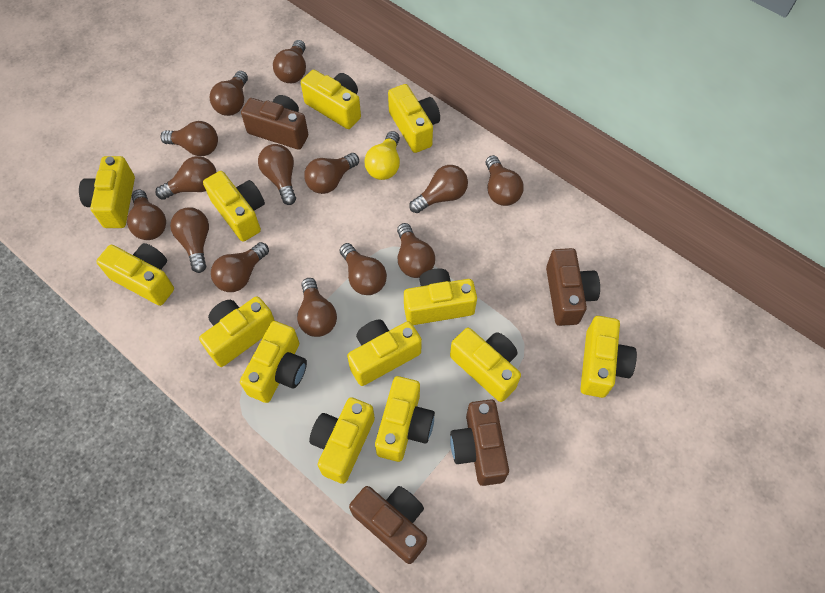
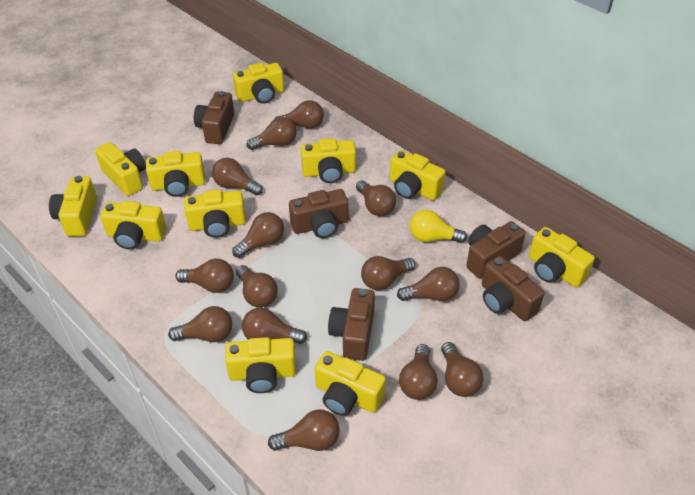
brown camera: [241,95,308,150] [349,486,427,564] [450,399,509,486] [546,248,600,326] = 4 -> [194,91,234,144] [289,189,348,238] [328,288,375,361] [466,221,526,278] [482,256,544,321] = 5
yellow camera: [79,156,135,228] [96,243,174,306] [199,296,275,367] [203,171,265,242] [240,321,307,403] [301,70,361,129] [309,397,375,484] [347,319,422,386] [375,376,435,462] [388,84,440,153] [404,268,477,325] [450,328,521,402] [580,316,637,398] = 13 -> [49,176,97,236] [95,142,146,196] [100,201,166,250] [146,151,205,197] [184,190,246,238] [225,337,296,393] [233,63,284,104] [301,138,356,183] [315,351,386,416] [390,150,446,201] [529,227,595,288] = 11

